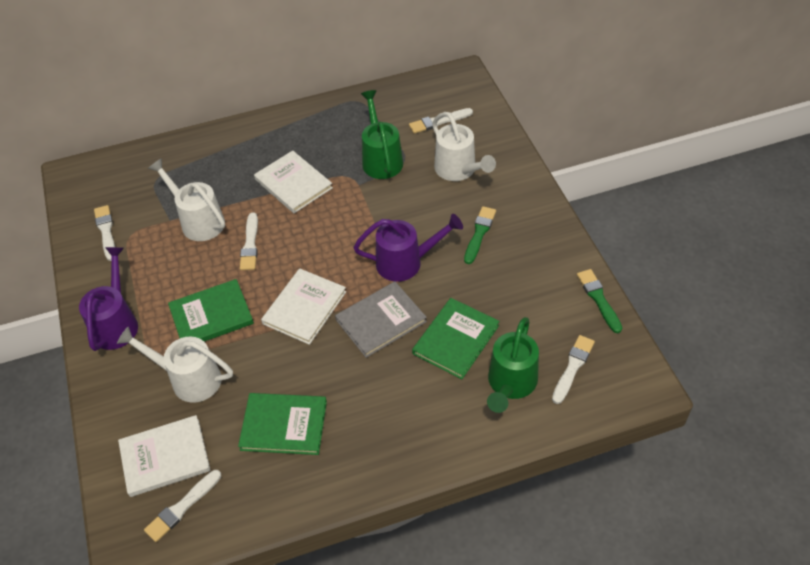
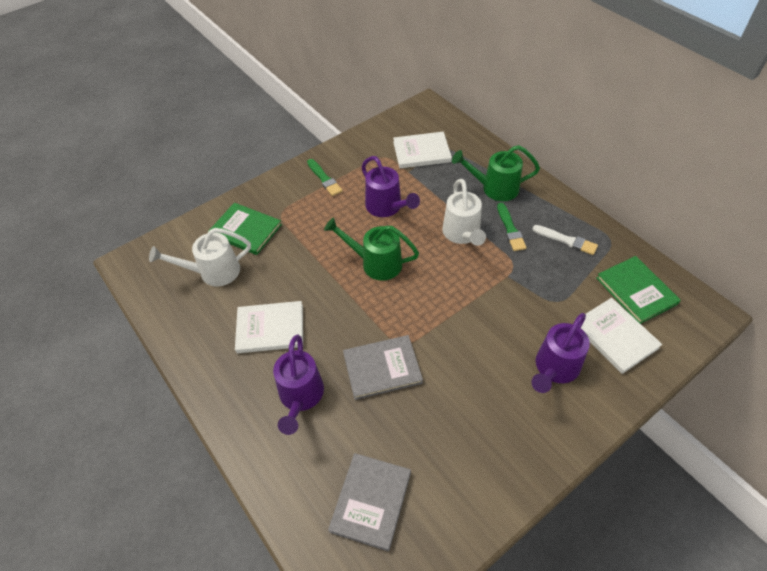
green book: [168,279,254,342] [238,393,327,455] [412,298,499,379] = 3 -> [208,203,282,255] [596,256,681,324] = 2
grey book: [335,281,427,358] = 1 -> [328,453,411,552] [343,335,423,400] = 2
purple watering can: [79,247,138,351] [353,214,463,282] = 2 -> [273,335,324,435] [361,156,420,217] [531,313,590,393] = 3
white brush: [94,205,115,261] [144,470,221,542] [240,213,258,270] [409,108,473,134] [552,335,595,404] = 5 -> [533,225,598,255] = 1
white watering can: [117,327,233,403] [148,158,225,241] [432,112,496,181] = 3 -> [149,228,251,286] [442,179,486,246] = 2

